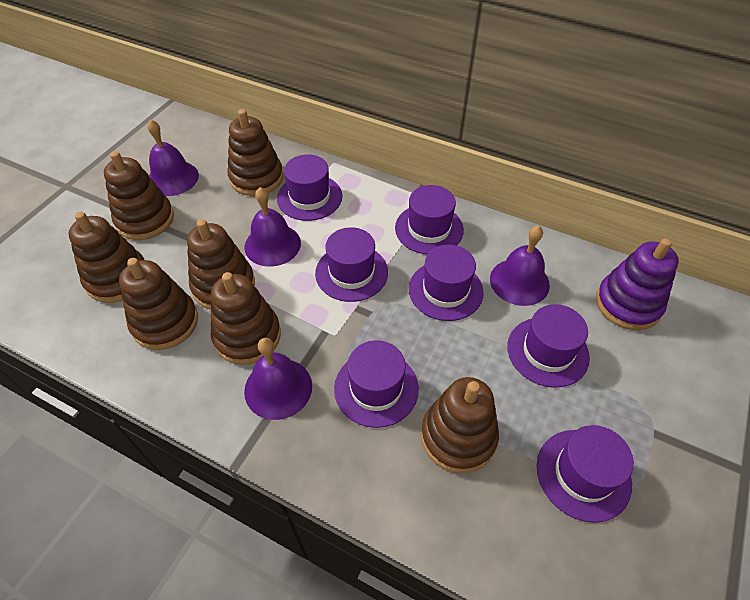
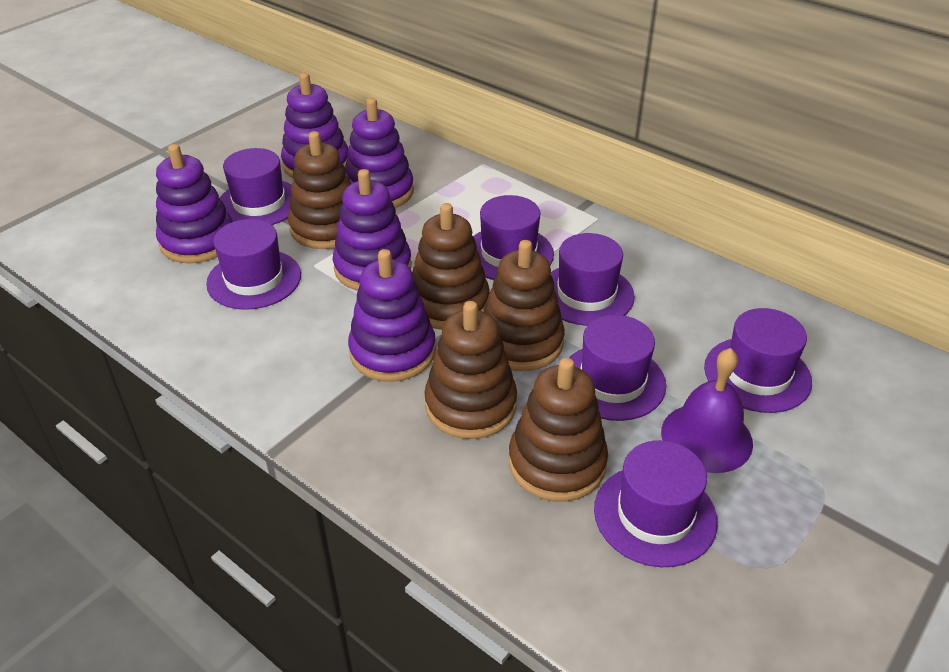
brown stacking toy: [68,212,144,303] [104,151,174,240] [119,258,198,350] [187,219,255,310] [211,272,281,365] [227,109,283,196] [421,377,499,473] = 7 -> [288,131,351,249] [412,203,490,330] [424,301,517,439] [484,240,565,371] [509,358,608,502] = 5
purple bell: [147,119,199,196] [244,338,312,420] [245,187,301,267] [490,225,550,306] = 4 -> [661,348,753,473] = 1
purple stacking toy: [596,238,679,330] = 1 -> [156,144,233,263] [281,73,348,178] [333,169,412,291] [345,98,414,208] [348,249,436,382] = 5

